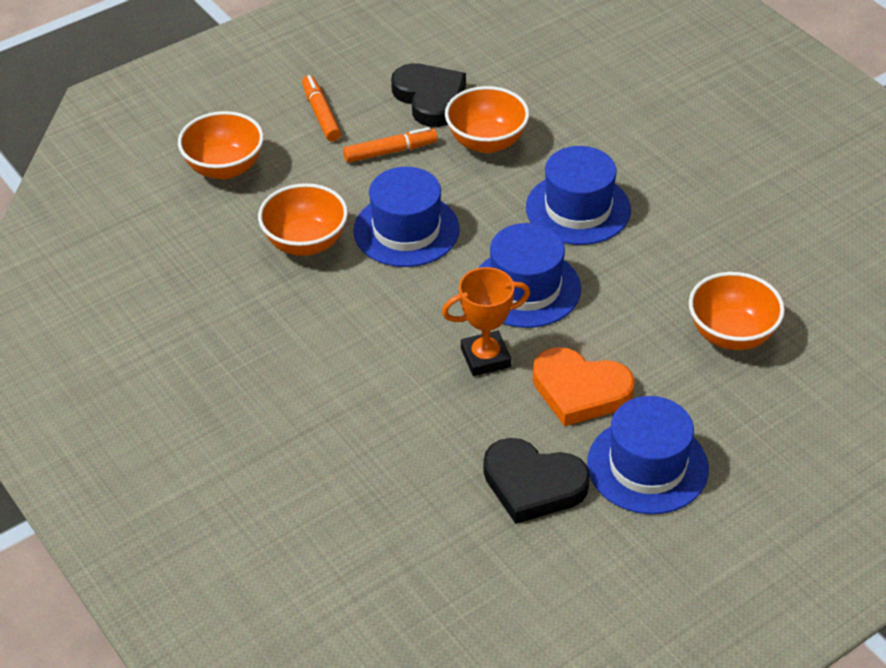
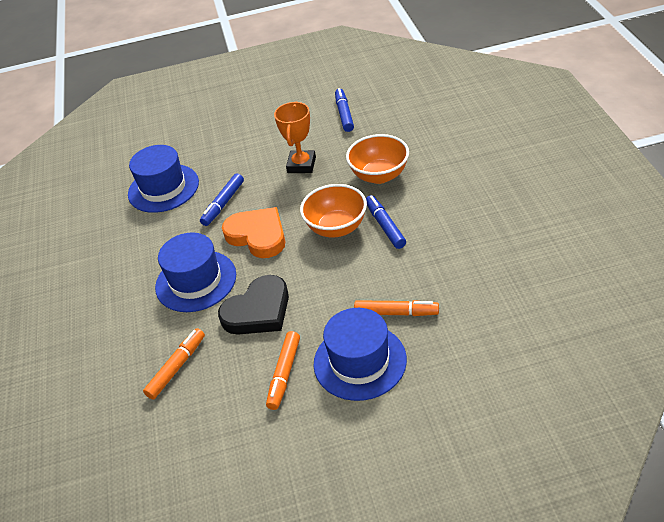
black heart: [391,63,466,127] [483,438,590,524] = 2 -> [218,275,289,335] = 1
blue hat: [353,167,460,267] [479,223,581,328] [526,146,631,245] [587,396,709,514] = 4 -> [128,145,199,213] [155,232,236,312] [314,308,407,401] = 3
blue marker: none = 0 -> [200,174,244,226] [335,88,354,132] [366,195,406,249] = 3
orange bowl: [178,111,264,179] [258,183,348,256] [445,86,529,153] [689,272,785,350] = 4 -> [300,184,367,238] [346,134,409,184] = 2
orange marker: [302,75,341,141] [343,127,438,163] = 2 -> [143,328,205,399] [266,331,300,410] [354,300,439,316] = 3

